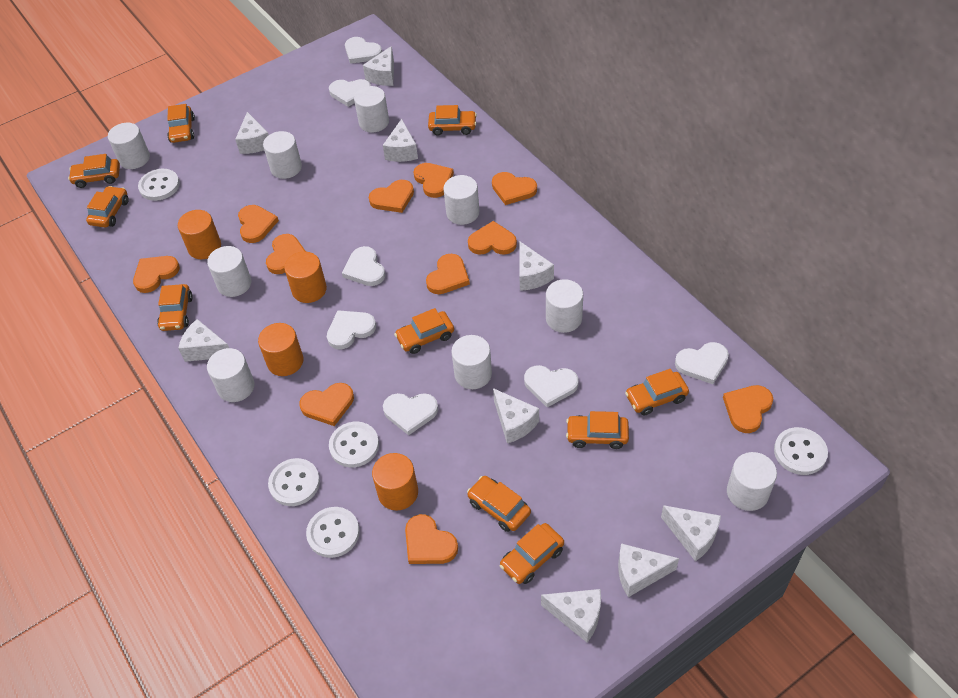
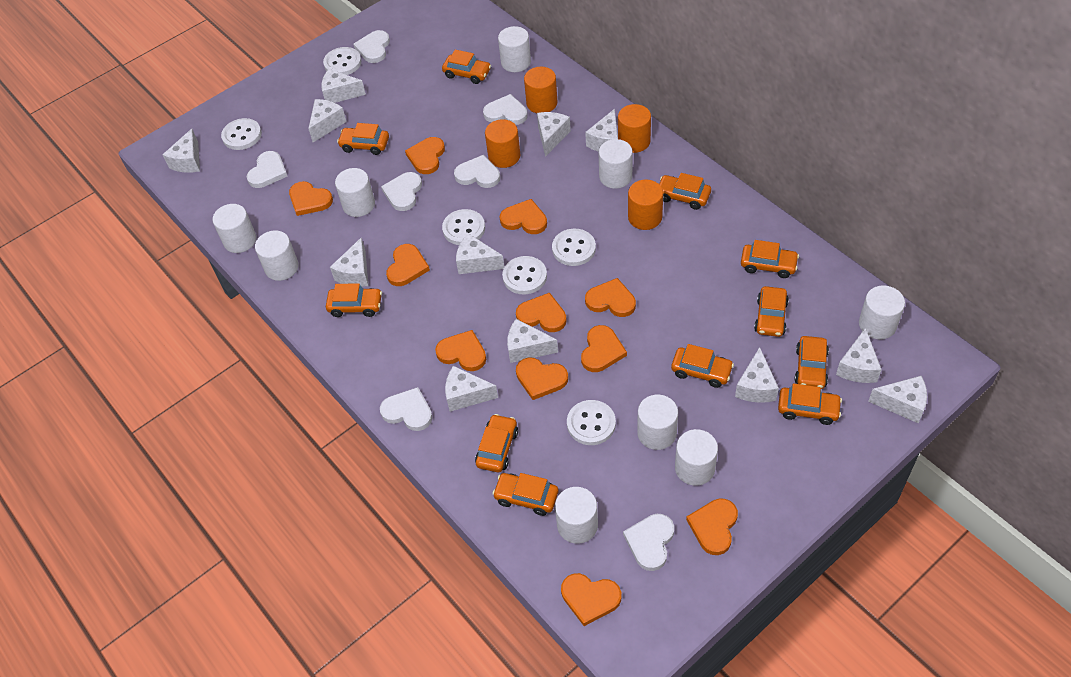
orange car: [68,154,120,188] [86,186,129,227] [157,284,193,331] [167,104,195,143] [394,308,454,354] [428,105,477,136] [467,476,531,532] [500,523,564,584] [566,411,629,449] [625,369,689,416] = 10 -> [326,283,382,317] [337,123,389,155] [442,50,491,84] [475,414,518,472] [492,473,558,516] [659,173,711,210] [671,344,734,388] [741,240,799,278] [754,286,789,337] [778,383,842,425] [795,336,829,389] = 11
white button: [138,169,180,201] [268,458,320,506] [306,507,360,558] [329,422,379,467] [774,427,828,475] = 5 -> [221,118,262,150] [323,47,361,75] [442,209,485,245] [502,256,547,294] [552,229,596,266] [567,400,616,445] = 6
white cheese: [178,319,229,362] [235,112,269,154] [363,46,394,86] [383,119,418,162] [493,388,539,443] [519,241,554,291] [541,589,601,642] [618,543,679,597] [661,505,721,561] = 9 -> [162,129,200,173] [308,99,347,142] [321,69,366,103] [330,238,368,287] [445,366,498,412] [456,233,504,274] [507,319,558,363] [537,112,571,157] [585,109,618,152] [735,347,779,403] [836,328,882,383] [868,376,927,423] = 12

